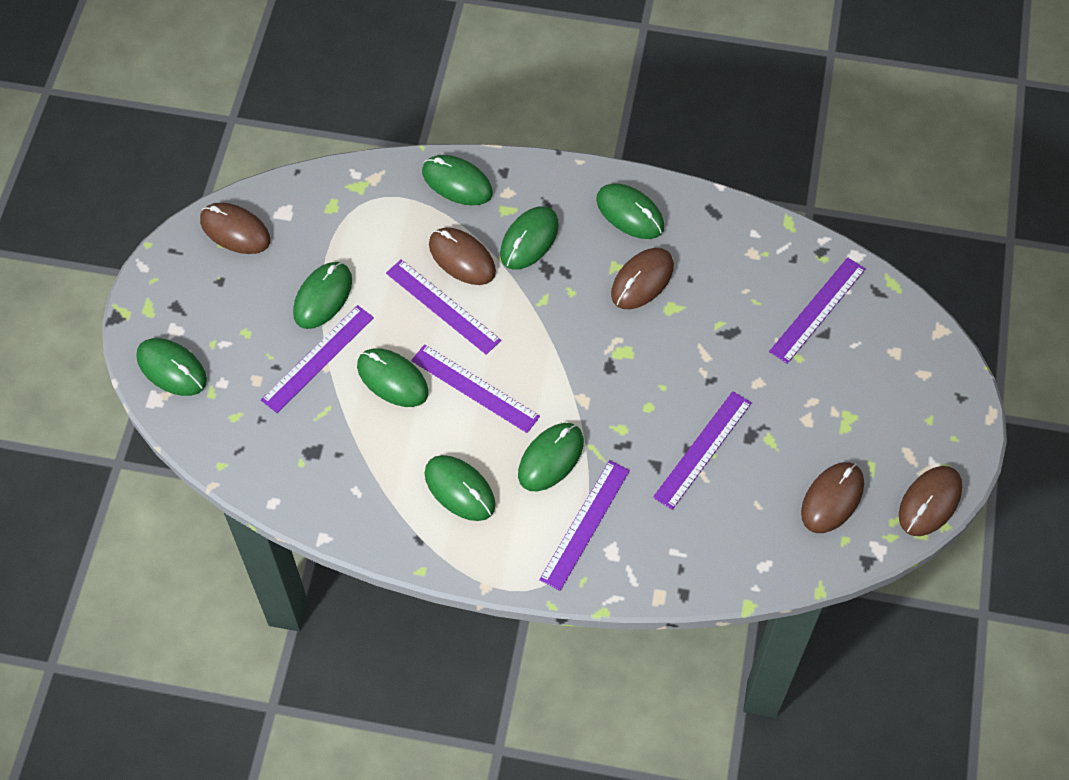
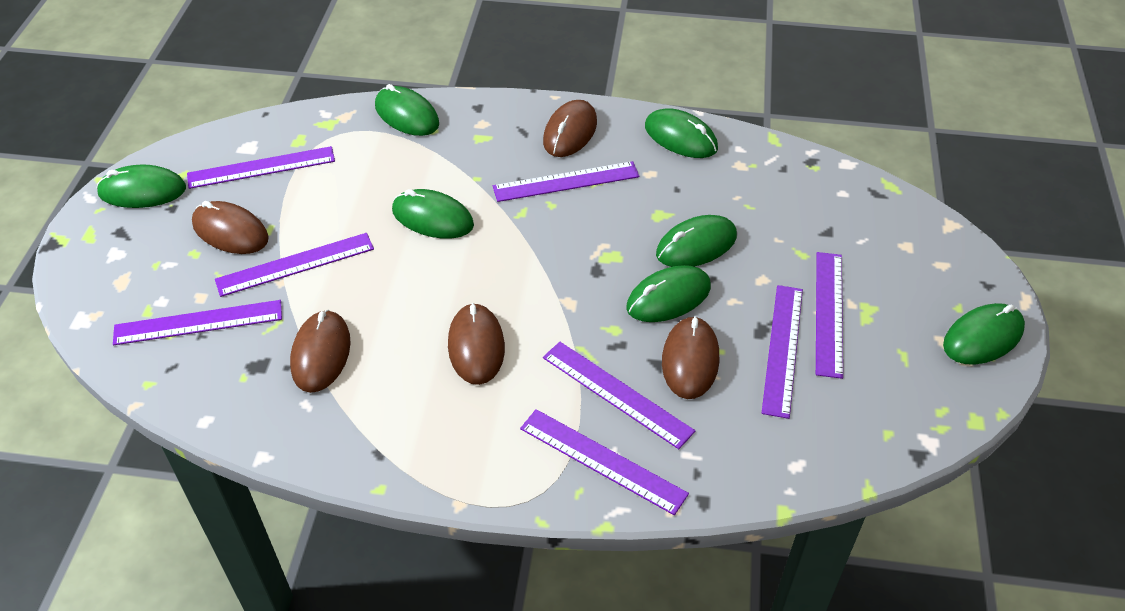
green mouse: [136,338,207,396] [293,262,352,329] [357,348,429,407] [422,155,493,206] [425,455,496,521] [500,206,559,270] [518,423,584,491] [596,183,664,239] = 8 -> [97,165,186,208] [375,84,439,136] [392,189,474,239] [626,265,711,322] [645,108,718,158] [656,215,737,267] [943,303,1025,365] = 7
purple ruler: [261,305,374,413] [386,259,501,355] [411,344,540,433] [539,460,630,591] [653,391,752,510] [769,257,866,364] = 6 -> [113,300,282,345] [187,146,335,189] [215,233,374,297] [493,161,640,202] [520,409,689,515] [543,342,695,449] [762,285,803,419] [816,252,843,379] = 8

